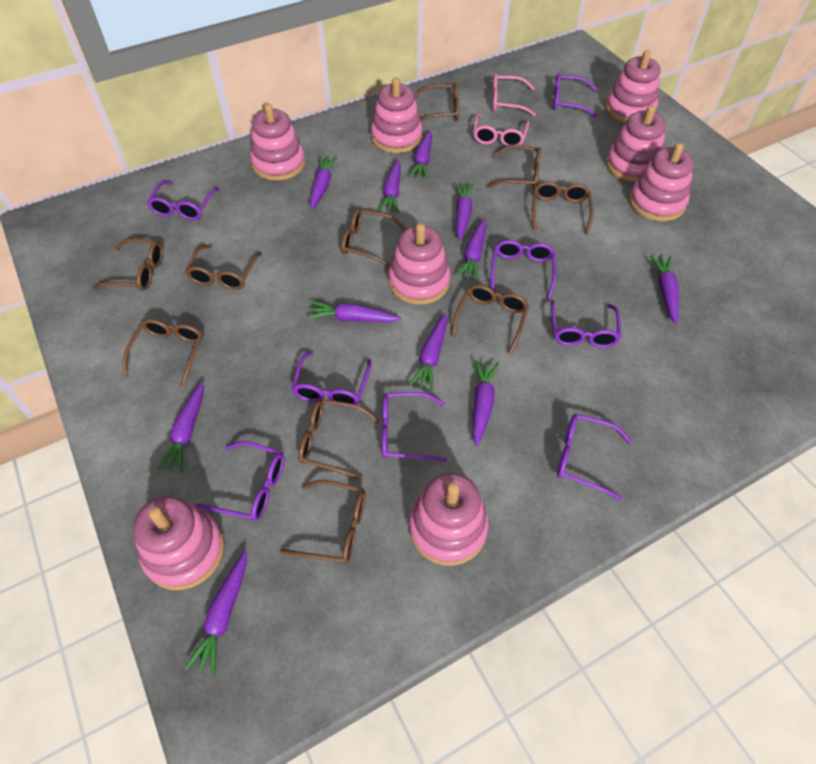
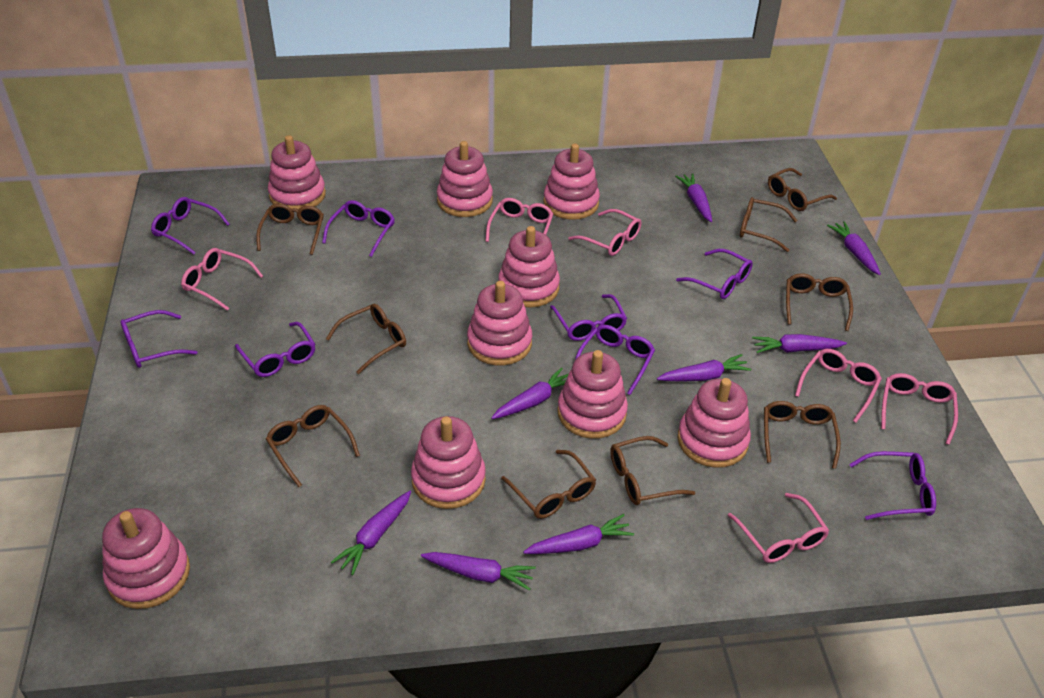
brown glasses: [93,238,163,291] [123,319,203,388] [185,245,262,290] [280,480,366,564] [298,399,380,480] [341,209,406,267] [414,83,459,122] [452,285,529,354] [487,145,541,189] [532,181,593,235] = 10 -> [256,204,324,255] [266,405,360,487] [326,304,406,374] [501,450,596,519] [610,436,695,505] [740,197,797,252] [764,401,841,469] [768,168,837,211] [786,273,853,331] = 9
pink glasses: [473,114,529,147] [492,74,536,116] = 2 -> [181,248,263,311] [485,198,553,242] [568,209,641,256] [728,493,829,563] [795,349,882,423] [881,373,958,445] = 6
pink stacking toy: [133,496,225,590] [250,104,305,181] [371,78,422,153] [388,223,450,305] [409,473,489,566] [605,50,661,123] [606,105,666,182] [629,143,694,222] = 8 -> [102,508,190,609] [268,135,326,209] [411,416,486,509] [437,141,493,217] [467,281,532,366] [498,226,560,308] [543,144,600,220] [557,350,628,439] [677,378,751,468] = 9
purple carrot: [157,381,204,472] [185,551,247,676] [308,301,401,322] [310,156,337,210] [379,159,401,213] [409,129,432,179] [409,313,447,390] [455,183,474,240] [457,218,487,280] [472,360,499,447] [650,255,679,324] = 11 -> [331,491,411,575] [421,552,536,591] [491,367,569,419] [523,514,634,554] [657,354,751,381] [675,173,712,222] [752,334,847,353] [827,221,881,275] = 8

